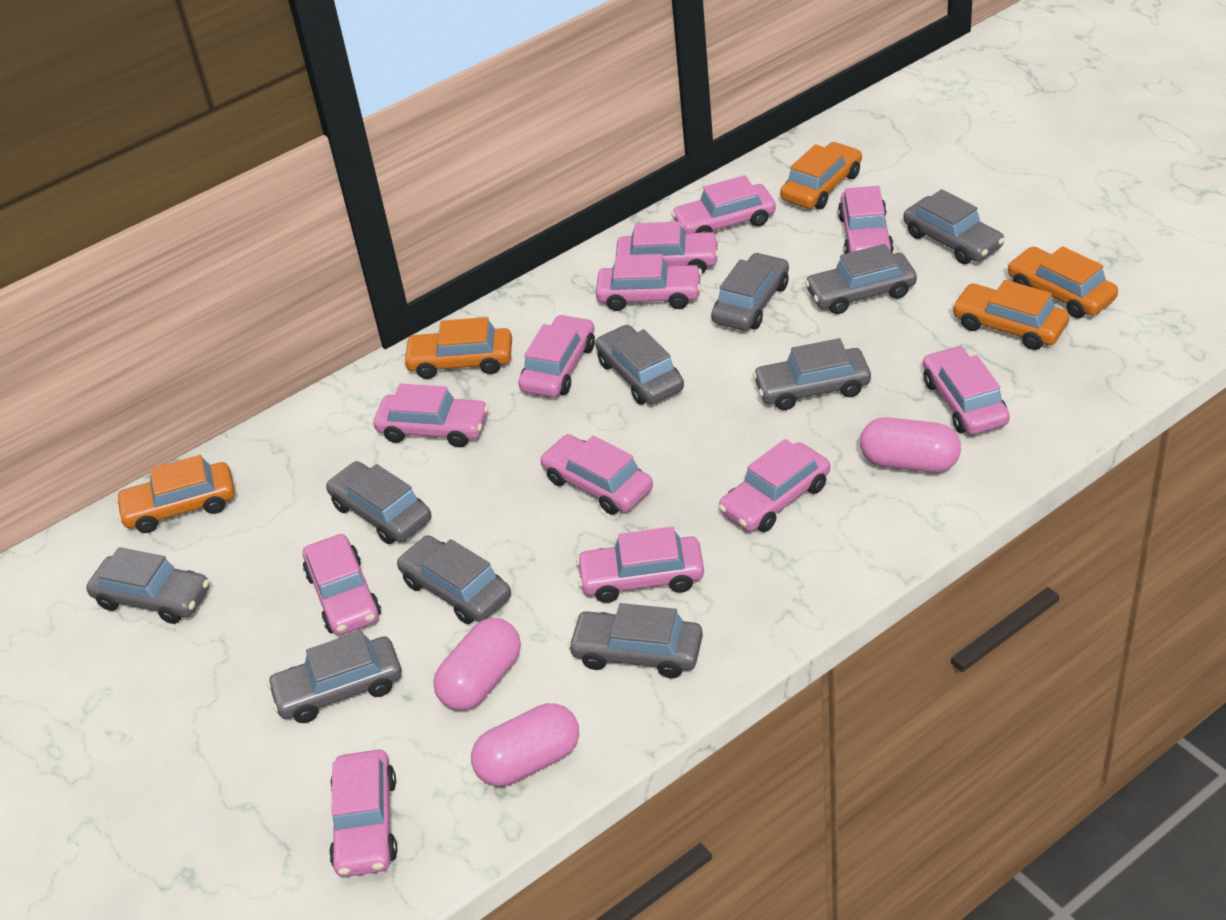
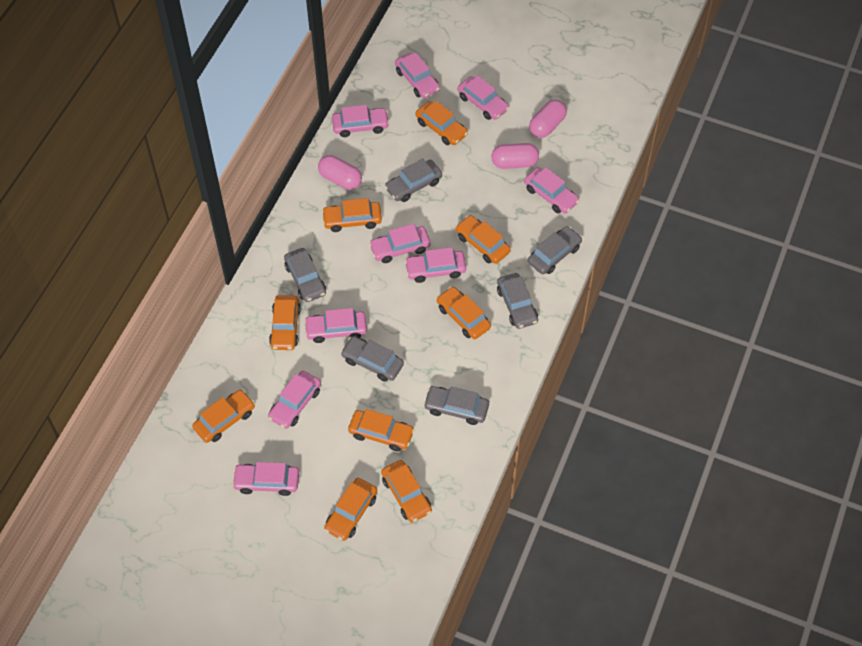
grey car: [86,547,209,624] [267,631,402,723] [326,461,431,544] [397,535,511,624] [568,603,703,678] [595,325,684,405] [711,253,789,331] [752,338,871,410] [805,244,917,314] [903,189,1005,264] = 10 -> [284,248,326,302] [341,336,404,382] [385,158,442,202] [424,386,489,425] [497,273,538,329] [528,226,582,274] = 6
orange car: [115,455,235,533] [403,317,512,379] [780,142,862,209] [952,280,1069,350] [1008,246,1118,318] = 5 -> [192,390,255,443] [269,295,301,350] [322,198,382,232] [324,478,377,541] [348,409,415,451] [381,460,432,522] [415,101,468,145] [437,287,491,339] [456,215,511,264] = 9
pink car: [303,534,381,636] [329,750,397,877] [374,384,489,447] [518,315,595,397] [540,434,653,515] [576,526,704,603] [596,254,702,311] [616,221,719,274] [671,175,776,233] [718,439,830,532] [838,186,894,254] [923,346,1010,435] = 12 -> [232,462,299,496] [268,371,321,429] [304,308,367,343] [332,105,390,137] [369,224,431,263] [395,53,440,98] [405,247,466,283] [457,76,509,120] [524,167,579,214] = 9

